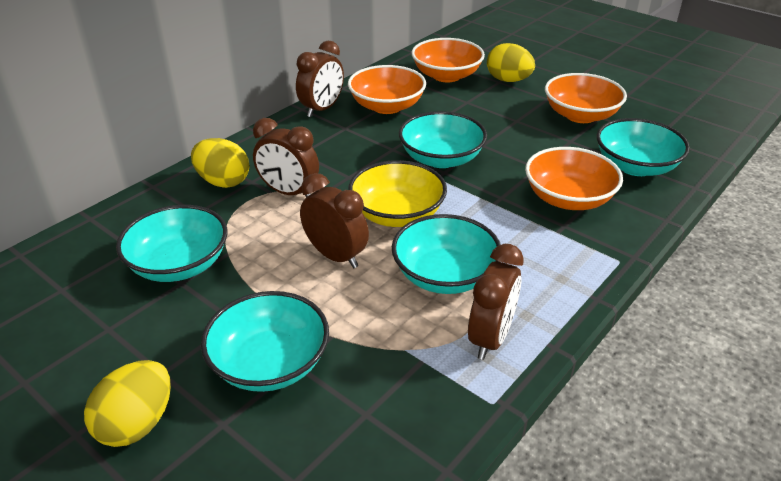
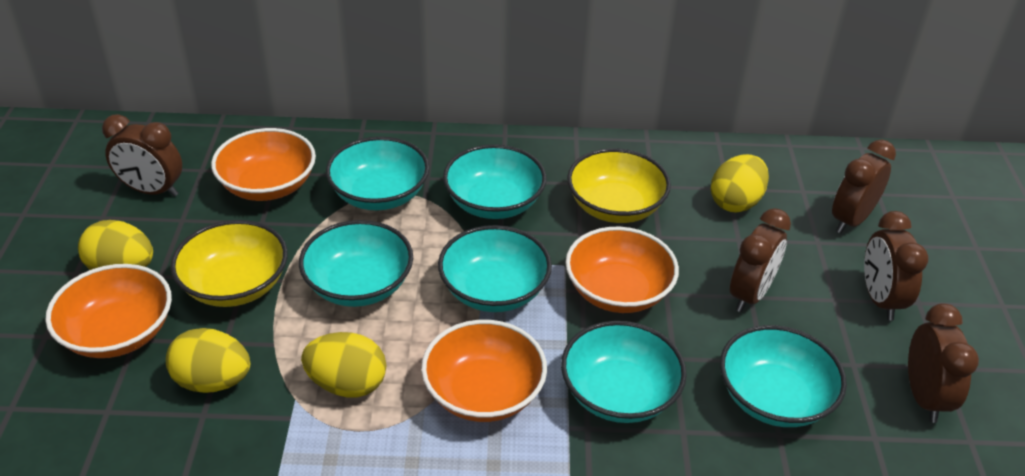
brown clock: [253,118,319,197] [296,41,344,117] [300,173,369,268] [468,244,524,360] = 4 -> [102,114,182,197] [730,208,791,312] [832,140,896,233] [864,211,928,321] [908,303,979,423] = 5
turquoise bowl: [116,205,227,282] [201,291,329,392] [392,214,501,294] [399,111,487,168] [597,118,690,176] = 5 -> [299,220,413,307] [326,137,429,210] [438,225,552,312] [443,144,546,219] [561,321,687,423] [720,325,847,427] = 6
yellow bowl: [348,160,447,227] = 1 -> [170,220,288,307] [567,148,671,223] = 2
yellow egg: [84,360,171,447] [191,138,249,188] [487,43,535,82] = 3 -> [78,220,153,270] [166,328,250,393] [301,332,386,397] [711,154,769,213] = 4

